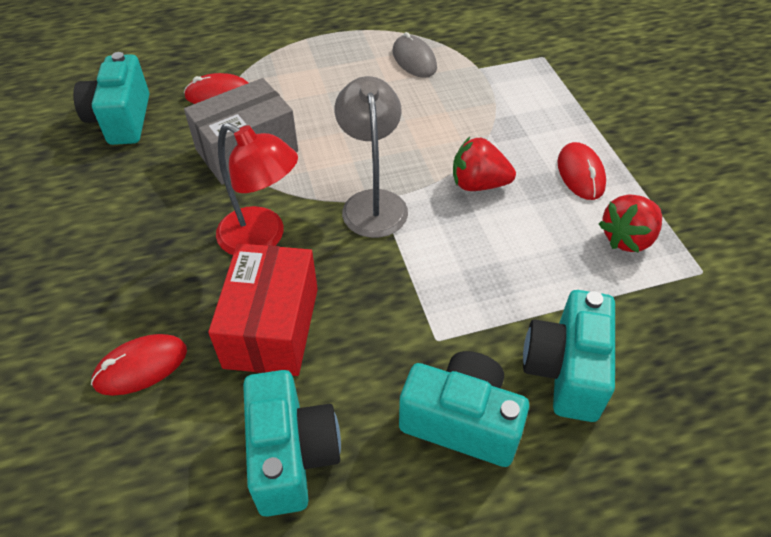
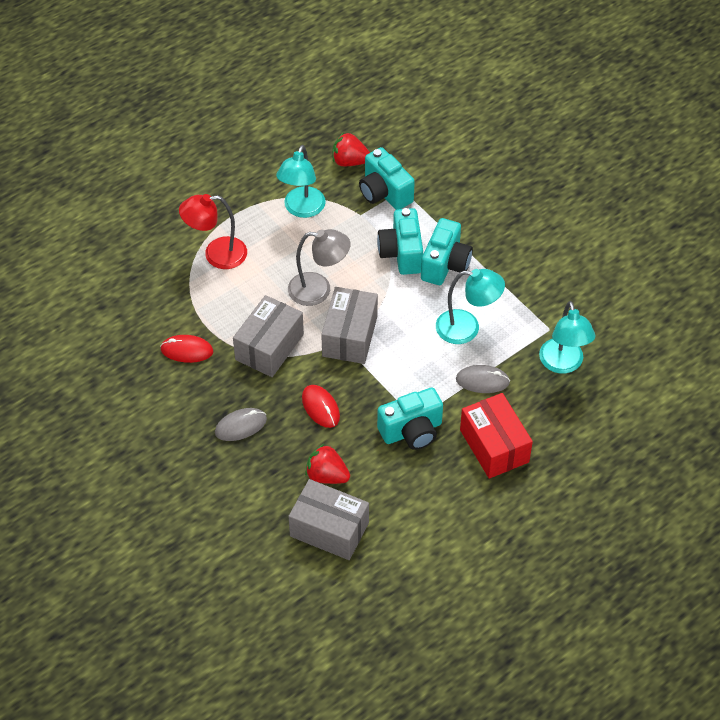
grey box: [184,78,298,184] = 1 -> [233,295,304,377] [288,479,369,560] [321,287,378,364] = 3
grey mouse: [392,32,437,78] = 1 -> [215,408,267,441] [456,365,510,393] = 2
red mouse: [91,334,187,396] [184,73,248,104] [557,142,606,200] = 3 -> [160,335,213,363] [302,385,340,428] = 2
turquoise lamp: none = 0 -> [276,145,326,218] [436,269,505,344] [539,301,595,374] = 3

